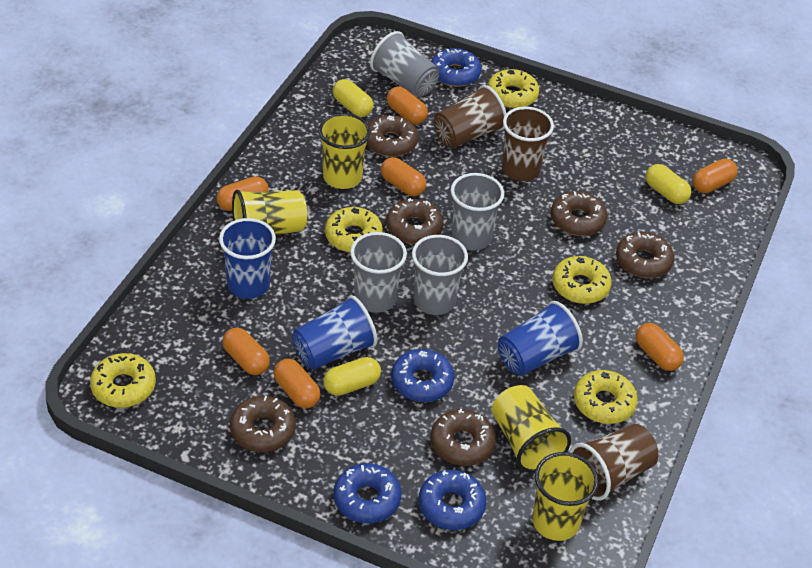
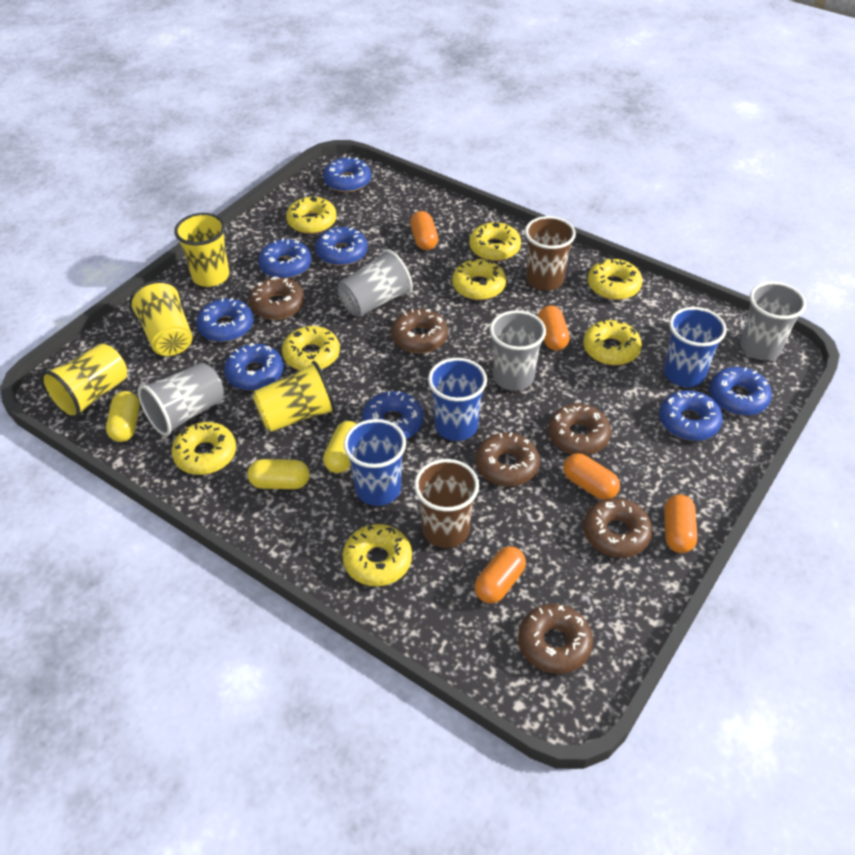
blue donut: [334,463,402,523] [391,349,454,402] [419,470,486,530] [431,48,482,87] = 4 -> [196,298,253,342] [224,343,284,391] [258,238,311,279] [315,227,368,266] [323,156,371,192] [362,391,424,439] [659,390,723,441] [709,367,772,416] = 8
brown cup: [434,85,506,148] [502,107,554,181] [569,424,658,501] = 3 -> [414,459,479,548] [525,216,576,291] = 2
orange capsule: [217,176,268,211] [222,328,270,375] [274,359,321,408] [381,157,426,196] [387,87,428,124] [636,323,684,371] [693,159,738,193] = 7 -> [410,211,438,250] [474,546,526,603] [538,305,570,350] [563,453,620,500] [664,494,697,553] = 5
yellow donut: [90,353,156,408] [325,207,383,252] [488,69,539,108] [552,256,612,304] [574,370,638,424] = 5 -> [172,422,236,475] [282,326,340,370] [286,197,337,234] [342,524,412,586] [452,258,506,300] [469,222,521,261] [583,320,642,365] [588,258,642,300] = 8

